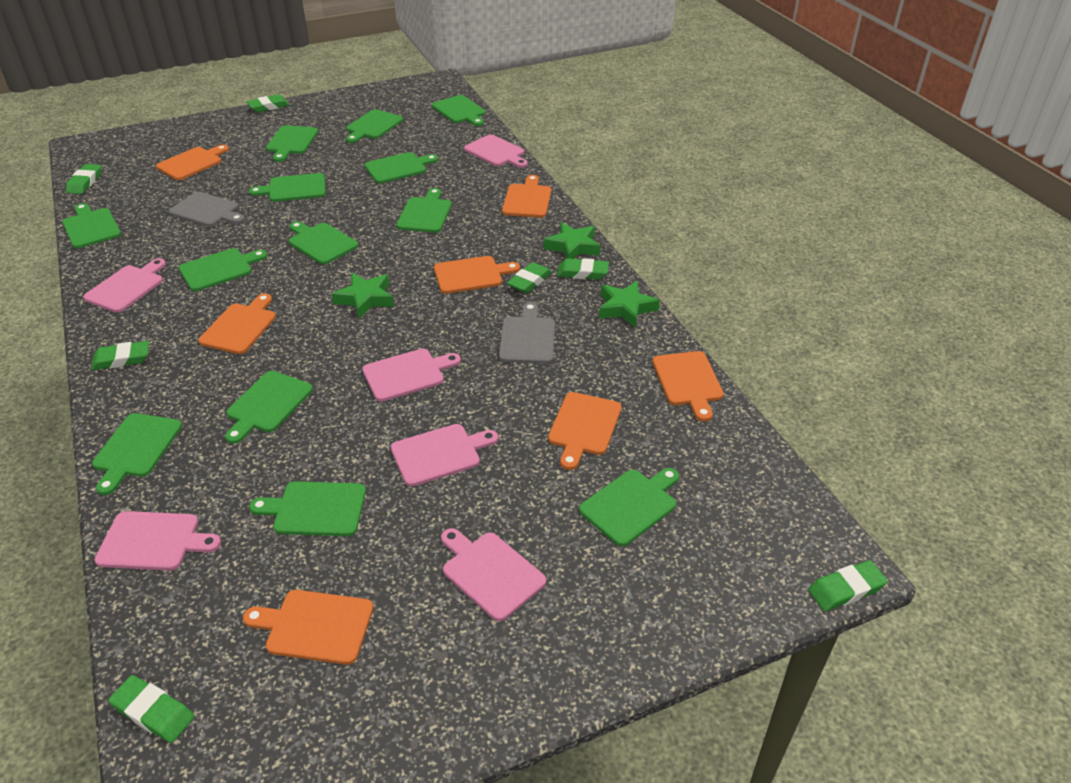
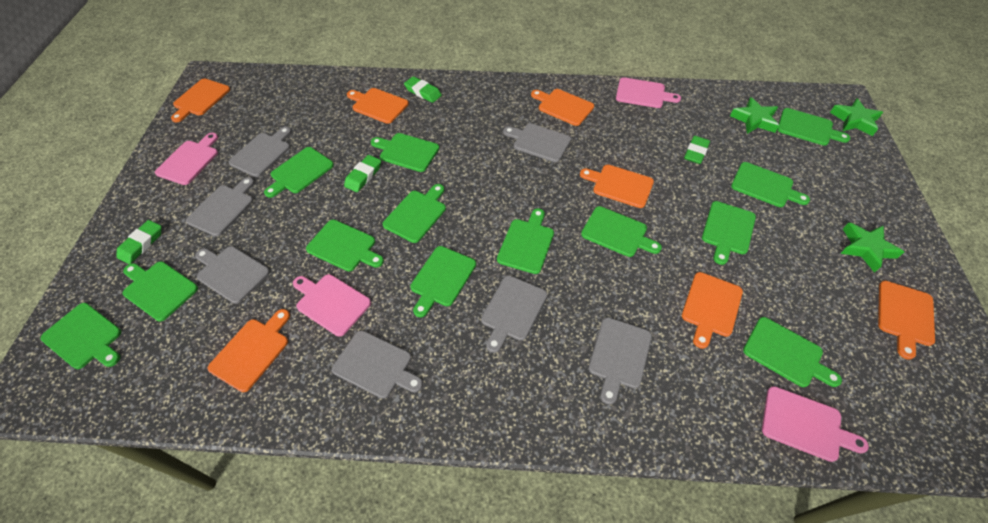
green eraser: [66,164,101,194] [91,341,149,370] [108,675,194,743] [247,94,290,112] [507,262,552,293] [557,258,609,280] [808,560,888,611] = 7 -> [116,220,162,264] [344,155,381,192] [404,76,442,103] [684,136,710,164] = 4
grey cutting board: [169,192,245,227] [499,302,555,364] = 2 -> [186,177,254,237] [195,246,270,304] [229,127,292,177] [332,330,423,398] [481,275,547,353] [503,123,571,162] [589,317,652,404] = 7
pink cutting board: [83,258,166,313] [94,511,221,571] [362,349,461,402] [391,424,498,487] [441,528,546,621] [464,134,528,168] = 6 -> [155,133,218,185] [293,274,371,336] [616,77,681,108] [762,386,869,462] = 4

